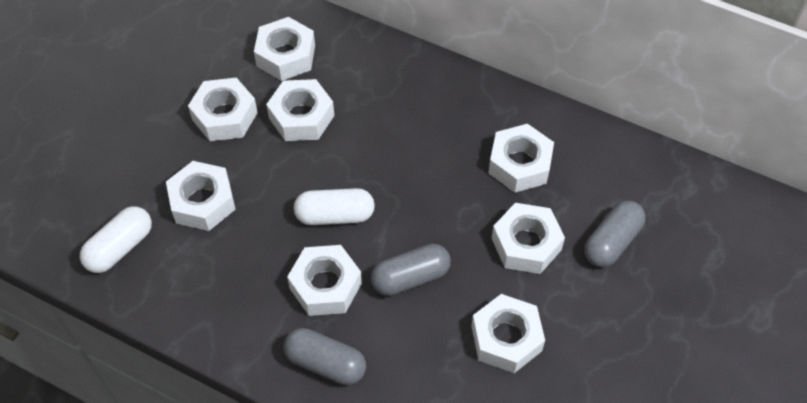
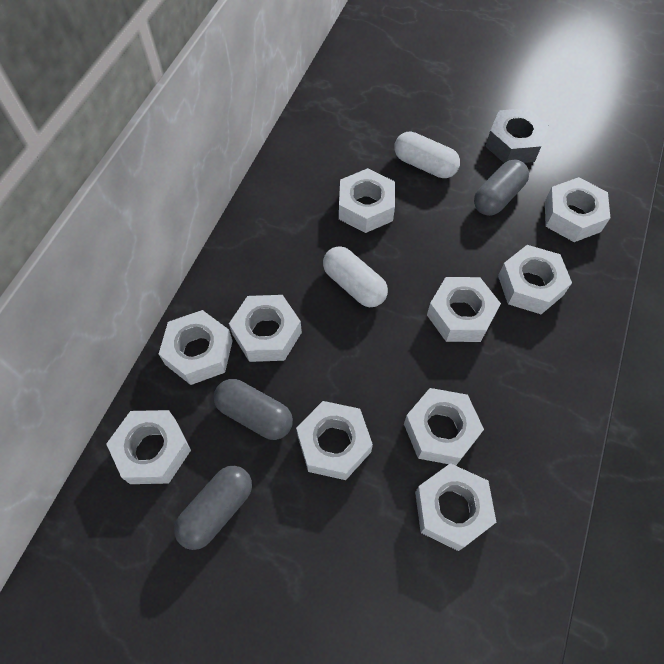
grey nut: none = 0 -> [485,108,549,163] = 1
white nut: [166,161,236,231] [188,78,258,141] [254,17,315,81] [266,79,334,141] [287,245,362,316] [471,294,545,373] [488,124,554,193] [492,203,565,274] = 8 -> [106,410,191,484] [159,310,233,385] [229,295,302,362] [296,401,373,480] [339,168,395,233] [404,388,484,466] [415,463,496,551] [427,277,501,342] [498,245,572,314] [545,177,610,242] = 10

